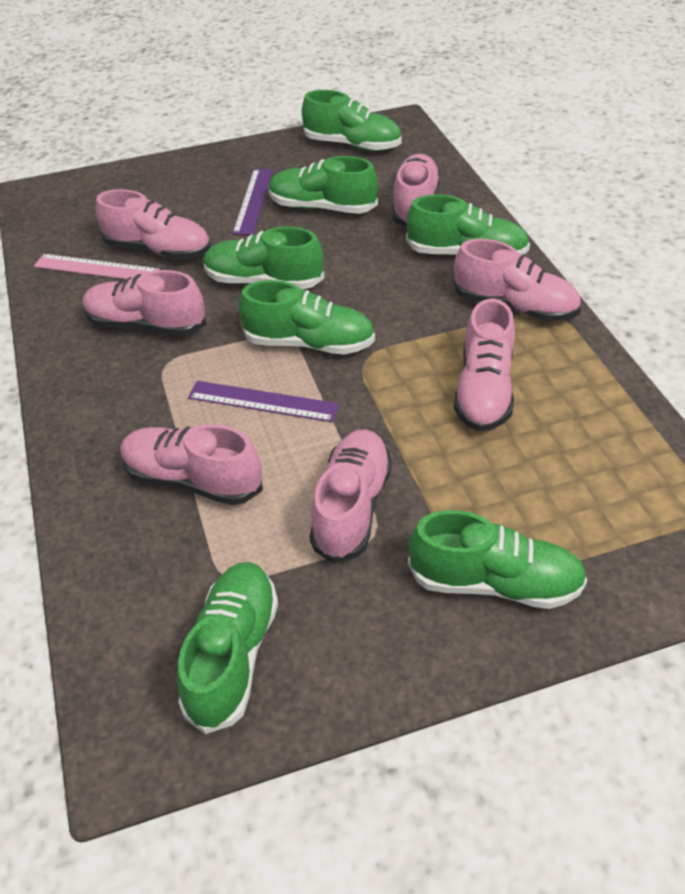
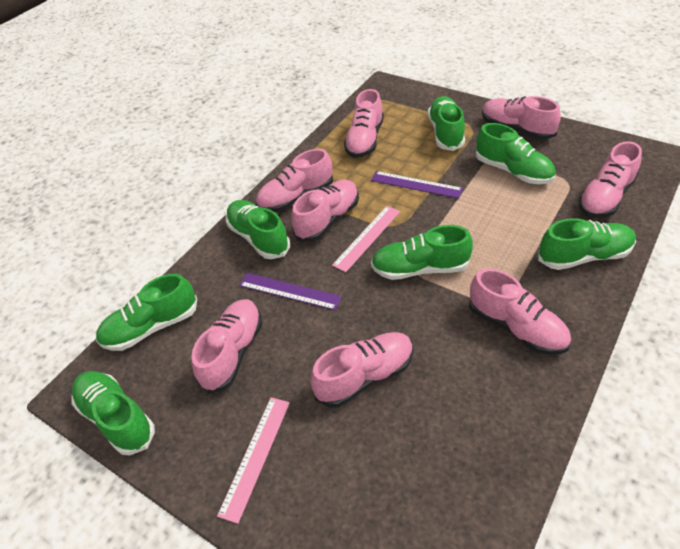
pink ruler: [34,254,160,279] = 1 -> [217,397,290,524] [332,206,400,272] = 2
pink shoe: [82,270,206,336] [96,189,211,260] [120,424,263,505] [309,430,392,563] [392,154,441,227] [453,239,581,321] [454,298,515,432] = 7 -> [192,299,262,394] [256,149,333,212] [291,180,359,242] [310,332,414,407] [344,89,384,158] [469,269,571,355] [482,96,561,140] [579,141,642,218] = 8

